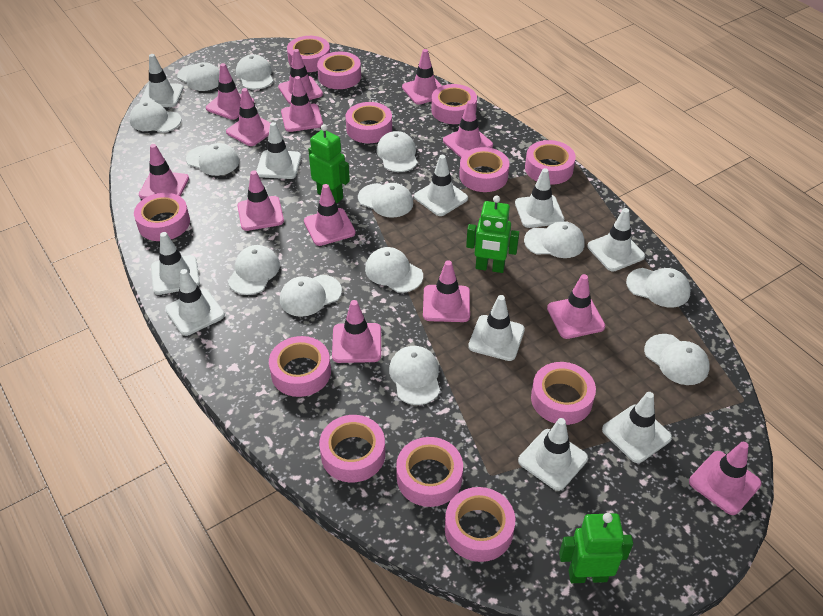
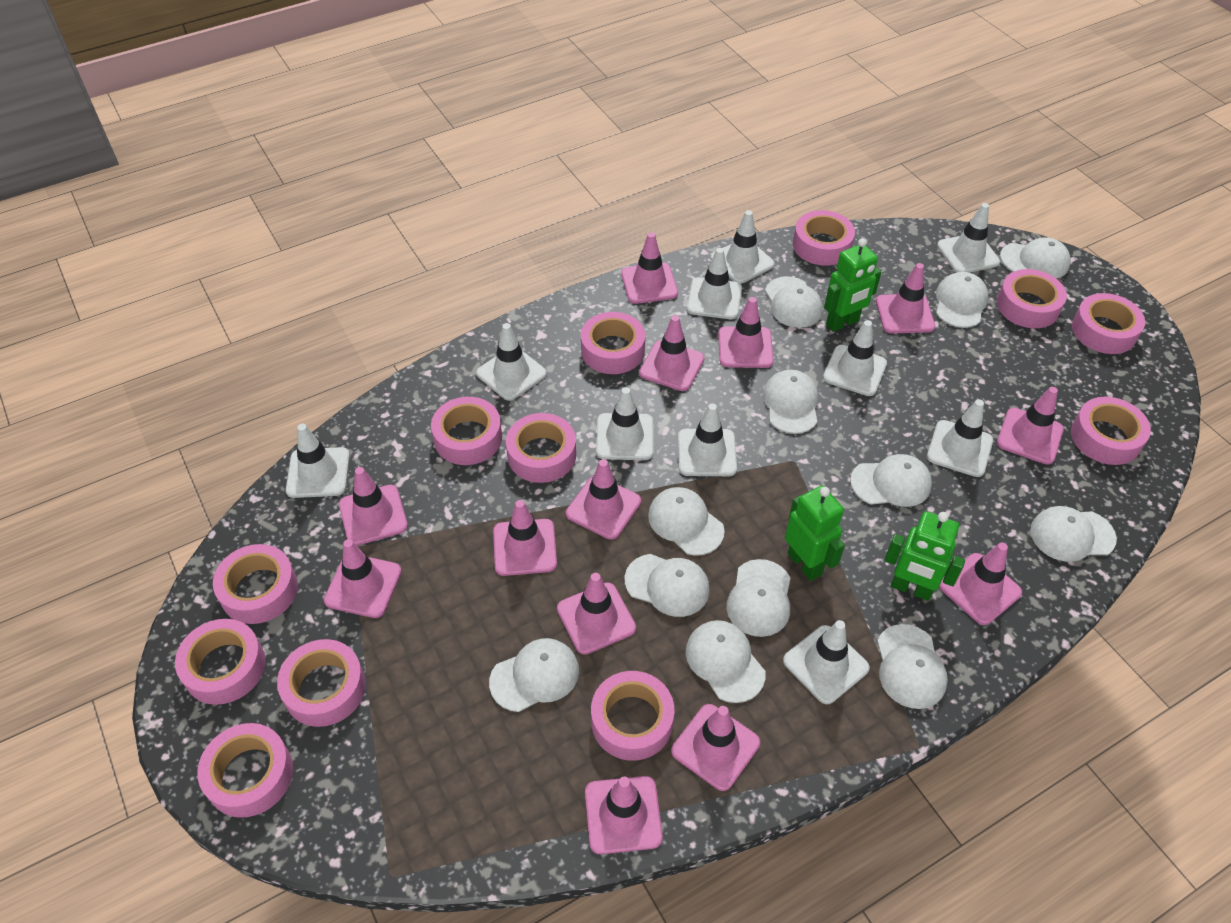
white cap: [129,101,181,133] [177,62,220,91] [186,143,239,176] [228,245,280,295] [236,54,273,90] [280,275,342,317] [358,183,413,218] [365,247,423,293] [377,131,418,172] [389,346,440,405] [524,221,585,258] [626,268,691,308] [644,334,710,385] = 13 -> [489,638,579,712] [625,554,710,617] [648,487,725,556] [685,620,765,703] [726,559,790,637] [763,370,818,434] [765,276,823,328] [850,454,932,507] [877,624,948,709] [936,272,988,328] [1000,237,1070,278] [1030,506,1117,562] = 12

